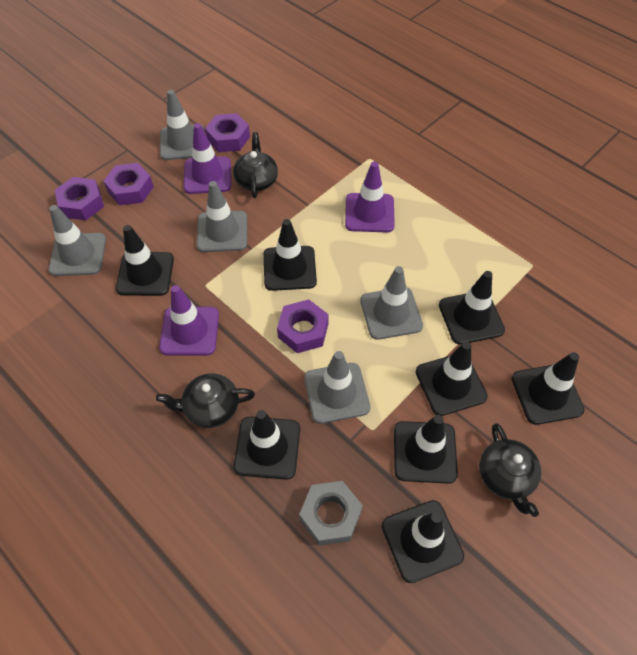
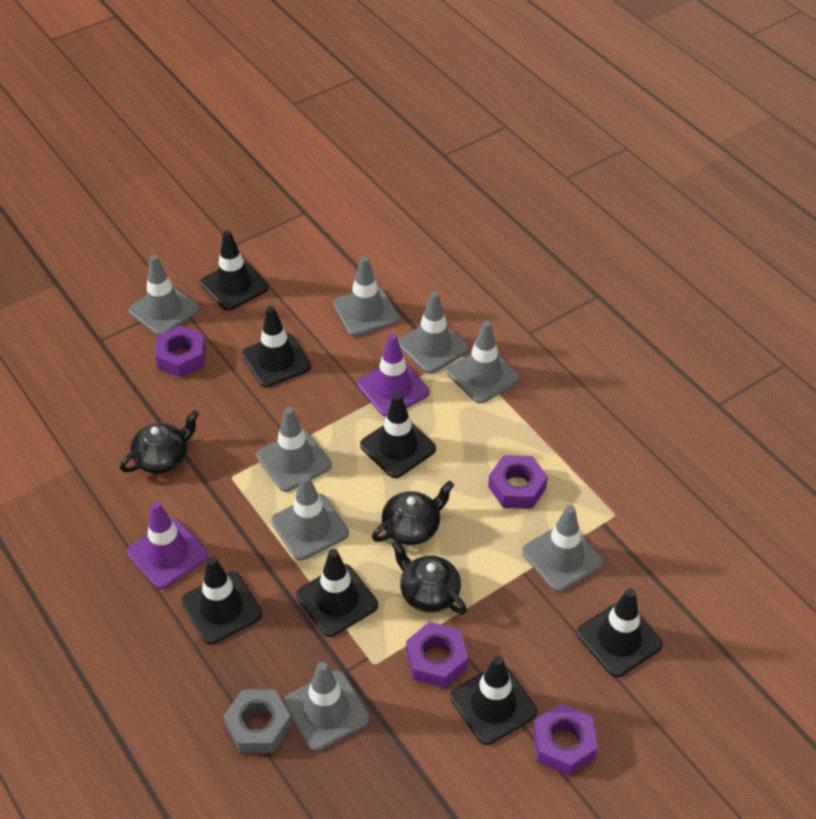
black traffic cone: [116,225,174,296] [234,410,300,480] [264,219,317,291] [382,500,464,583] [394,415,458,484] [416,342,488,416] [439,271,505,344] [512,352,585,425] = 8 -> [181,557,262,644] [200,230,268,311] [242,306,311,387] [296,549,378,637] [360,393,436,478] [450,656,537,745] [577,588,663,677] = 7
grey traffic cone: [48,205,106,276] [160,90,205,160] [197,181,247,252] [304,351,370,424] [360,266,423,340] = 5 -> [129,255,199,335] [256,407,332,492] [271,474,349,561] [284,662,370,751] [333,256,399,336] [398,292,469,374] [447,321,520,404] [522,505,603,592] = 8
purple traffic cone: [159,285,219,355] [184,123,231,194] [345,162,395,232] = 3 -> [127,501,208,589] [357,334,429,417] = 2

